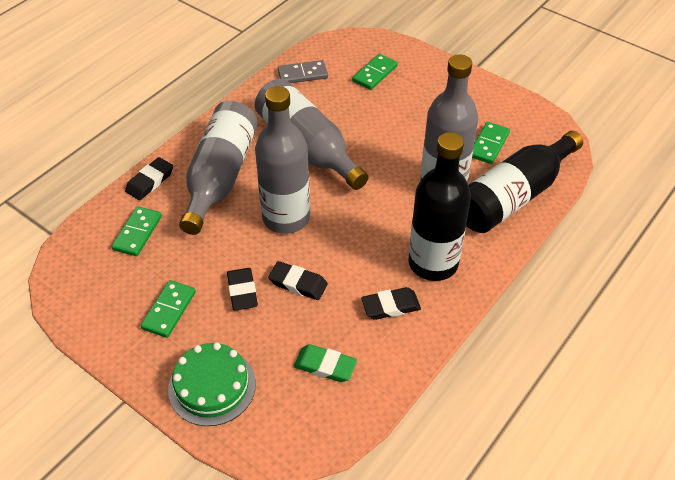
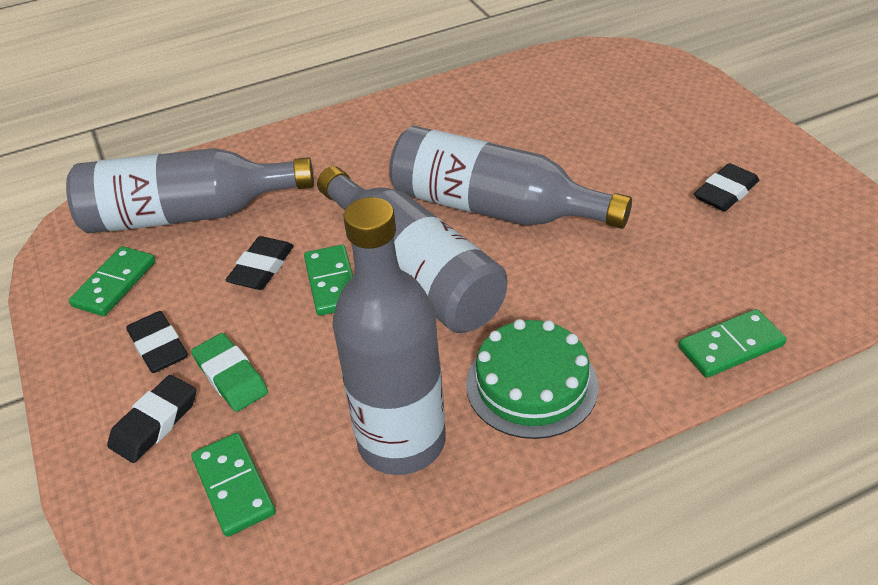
black bottle: [408,132,471,281] [466,131,583,233] = 2 -> none = 0
grey domino: [278,60,328,83] = 1 -> none = 0

